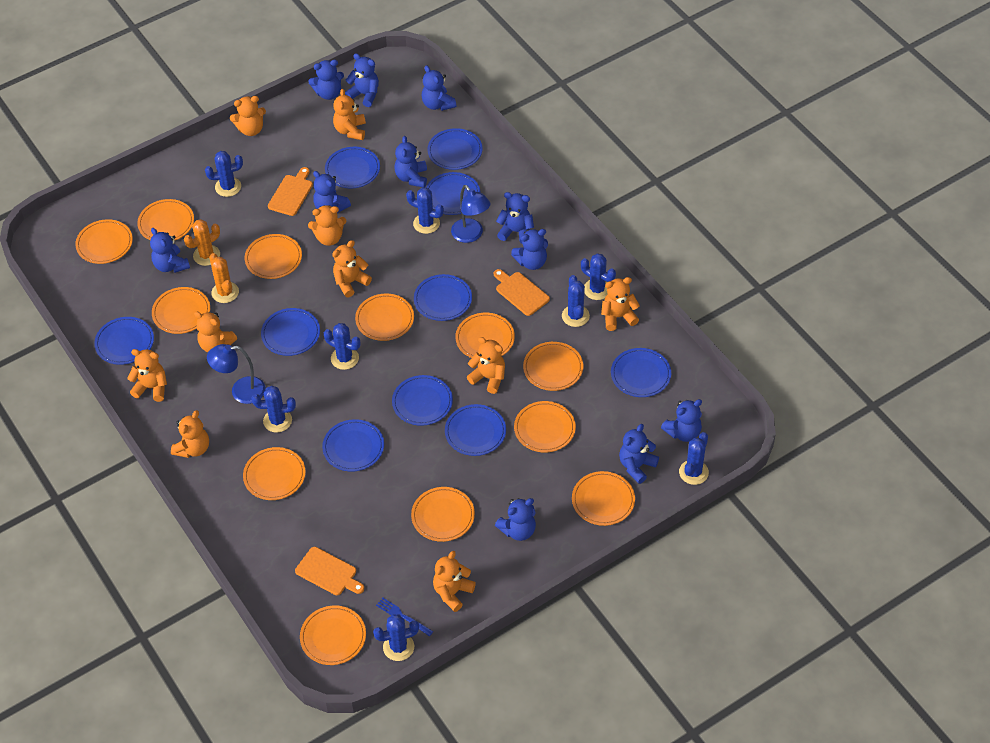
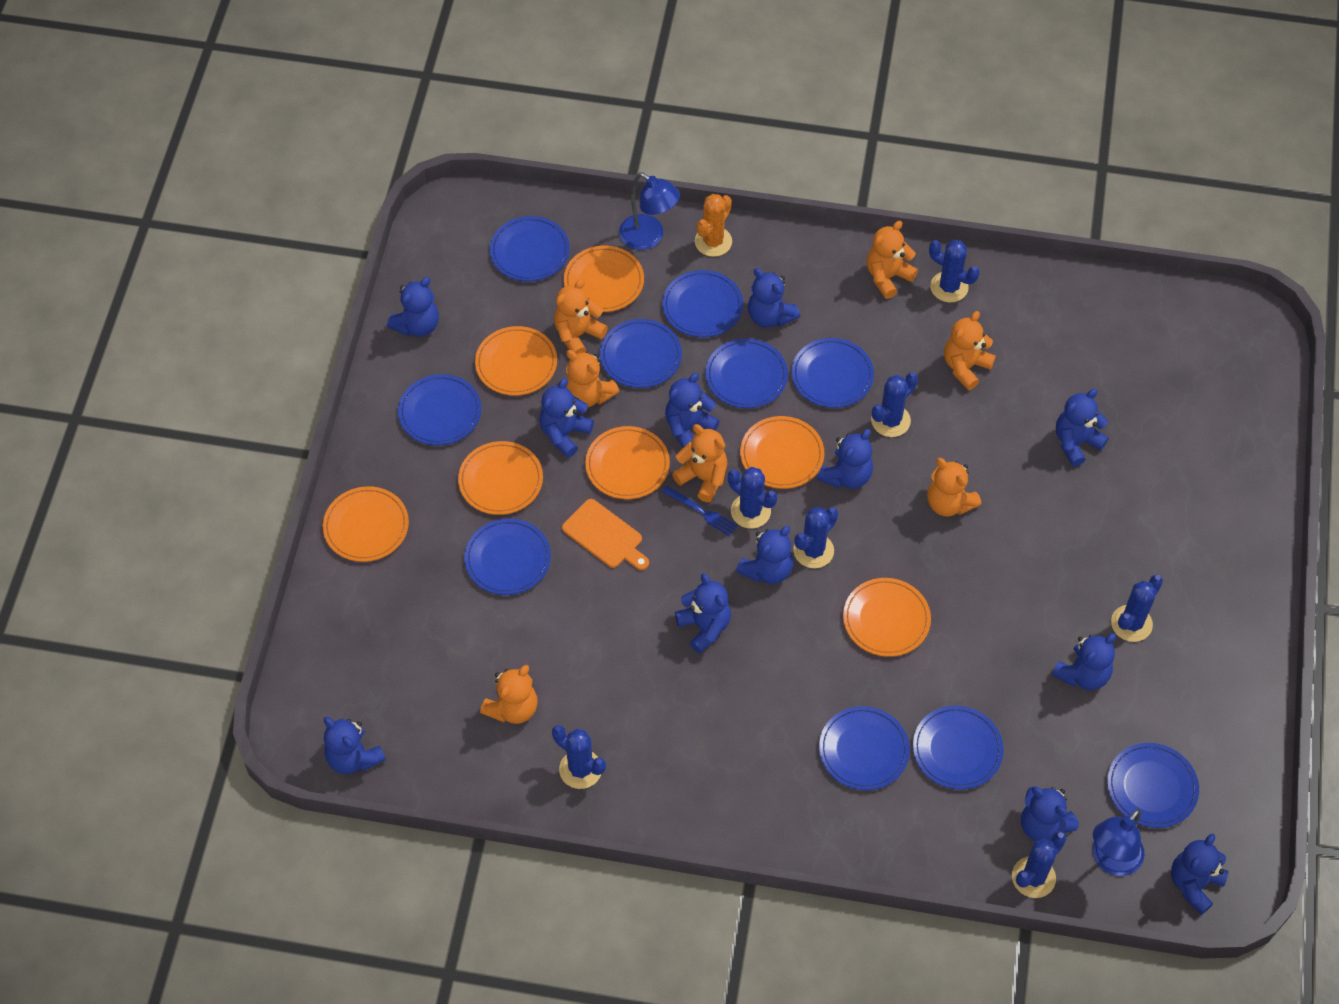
blue cactus: [205,151,243,197] [252,386,296,433] [324,323,361,370] [373,614,419,661] [406,188,444,234] [562,275,590,327] [581,253,616,300] [679,432,709,485] = 8 -> [552,725,606,789] [728,467,777,529] [793,507,838,568] [871,372,918,437] [929,240,980,302] [1012,831,1067,898] [1111,575,1163,642] = 7
blue teddy bear: [150,228,190,273] [308,60,344,100] [313,171,351,213] [345,53,379,107] [394,136,427,188] [421,65,456,111] [495,498,536,541] [496,192,534,244] [511,229,548,270] [619,424,659,484] [661,399,702,442] = 11 -> [324,717,386,774] [387,277,439,337] [539,378,594,458] [665,373,720,448] [675,573,731,653] [736,526,793,584] [748,268,800,327] [817,429,873,489] [1021,786,1079,841] [1052,633,1116,690] [1056,389,1109,467] [1171,833,1228,915] = 12
orange cactus: [184,219,220,266] [209,253,239,303] = 2 -> [695,194,732,257] = 1
orange cutting board: [268,167,313,216] [295,547,364,595] [494,269,550,316] = 3 -> [562,499,649,570] = 1
orange plate: [75,219,133,264] [137,199,194,240] [152,287,210,334] [243,447,306,500] [245,234,302,279] [300,605,366,665] [355,293,414,341] [411,487,475,542] [455,313,515,358] [514,401,576,452] [523,342,583,391] [572,471,635,526] = 12 -> [323,486,409,562] [458,441,543,515] [475,326,557,396] [564,246,644,312] [585,426,670,499] [740,416,824,489] [843,578,931,657] = 7
orange teddy bear: [127,349,167,402] [171,410,209,458] [194,312,237,352] [230,96,266,136] [308,205,346,246] [332,240,372,298] [333,89,366,140] [433,551,476,612] [467,337,505,394] [601,277,640,331] = 10 -> [480,665,538,724] [554,279,608,354] [566,350,619,407] [672,424,728,502] [867,221,918,299] [927,458,981,517] [944,311,996,390] = 7

